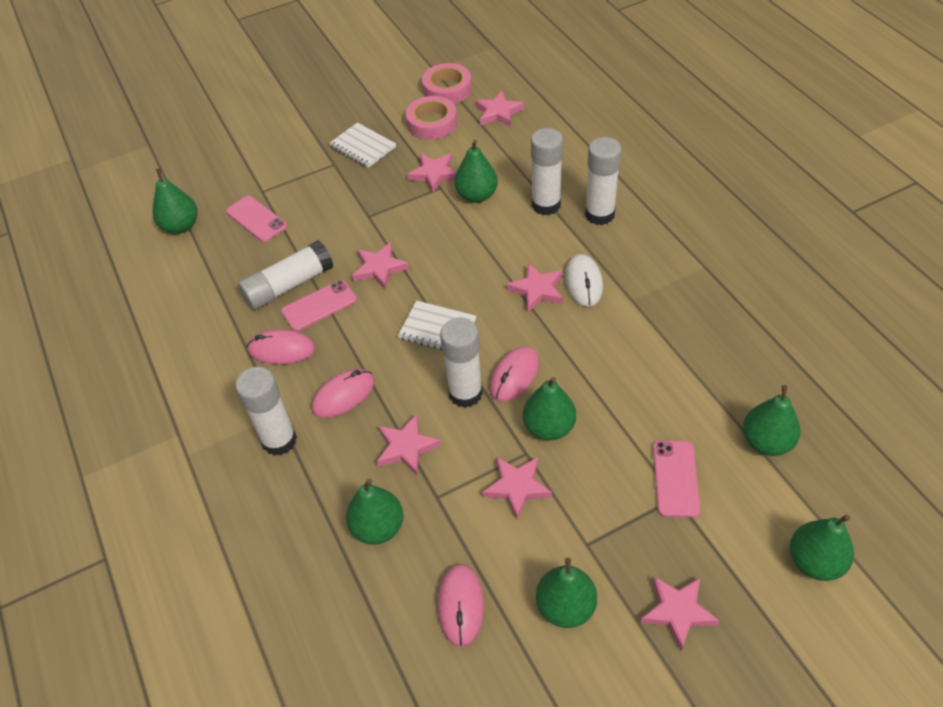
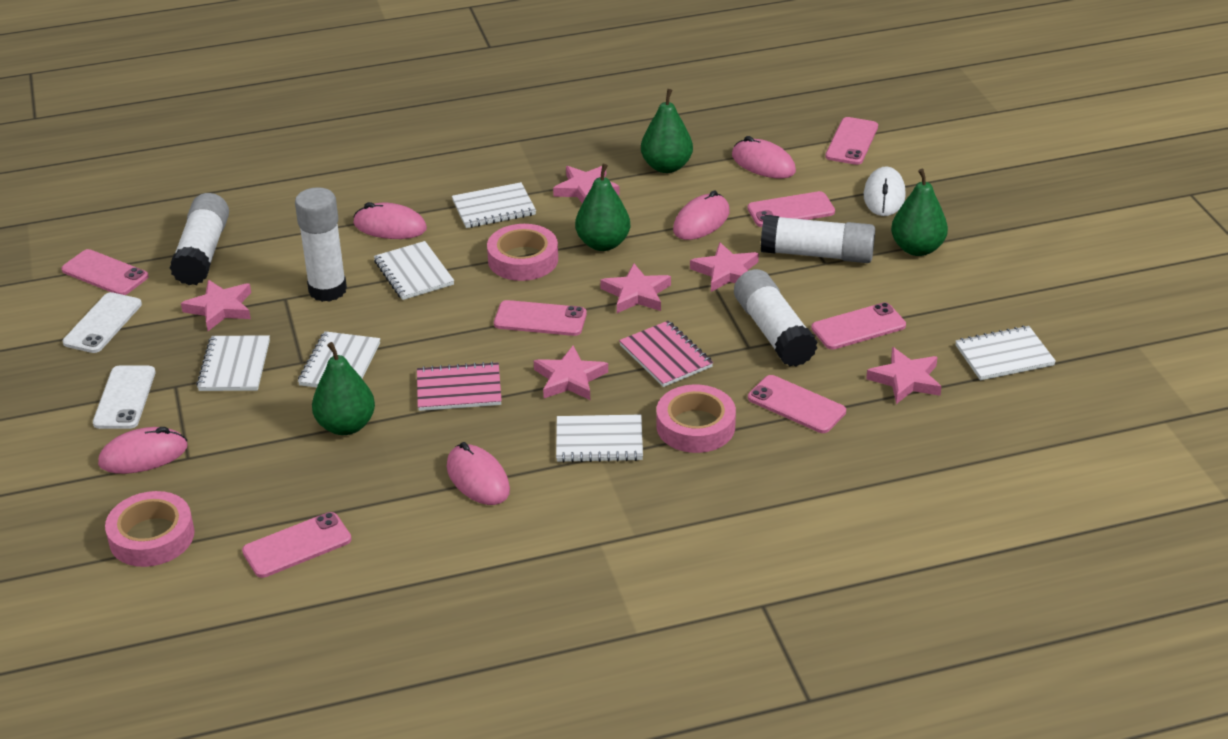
green pear: [153,168,198,234] [346,479,403,545] [454,140,498,203] [523,377,576,440] [536,558,597,628] [743,385,801,456] [790,514,854,581] = 7 -> [312,342,375,435] [575,164,630,251] [641,89,693,173] [891,169,948,256] = 4
pink mouse: [247,329,315,365] [312,369,374,418] [438,564,484,647] [490,346,539,402] = 4 -> [98,427,188,474] [353,202,427,239] [447,442,510,505] [673,190,730,240] [732,136,796,179] = 5
pink notebook: none = 0 -> [417,362,502,411] [619,321,713,387] = 2
pink phone: [226,196,287,242] [281,280,357,331] [653,441,700,517] = 3 -> [61,249,149,295] [242,512,351,578] [494,300,587,336] [747,191,835,227] [748,375,846,433] [811,302,906,350] [825,117,878,165] = 7
pink star: [352,242,409,290] [377,414,441,475] [407,153,457,193] [475,91,524,127] [482,457,552,519] [507,263,563,312] [641,576,720,651] = 7 -> [181,280,251,331] [534,345,608,400] [553,166,620,203] [600,264,671,313] [690,242,759,292] [866,347,942,404] = 6
pink tape: [406,96,457,140] [422,63,472,104] = 2 -> [105,491,195,567] [487,224,558,281] [657,385,736,453] = 3
white glue stick: [235,367,297,456] [238,240,333,310] [440,317,483,408] [531,128,563,215] [585,137,622,225] = 5 -> [170,193,229,285] [295,187,347,302] [734,269,817,367] [761,215,875,263] = 4
white notebook: [329,122,396,168] [398,300,476,351] = 2 -> [196,335,270,391] [298,331,380,388] [374,241,454,300] [452,182,536,228] [556,414,643,462] [955,326,1056,380] = 6
white phone: none = 0 -> [63,292,142,353] [93,365,156,429] = 2

